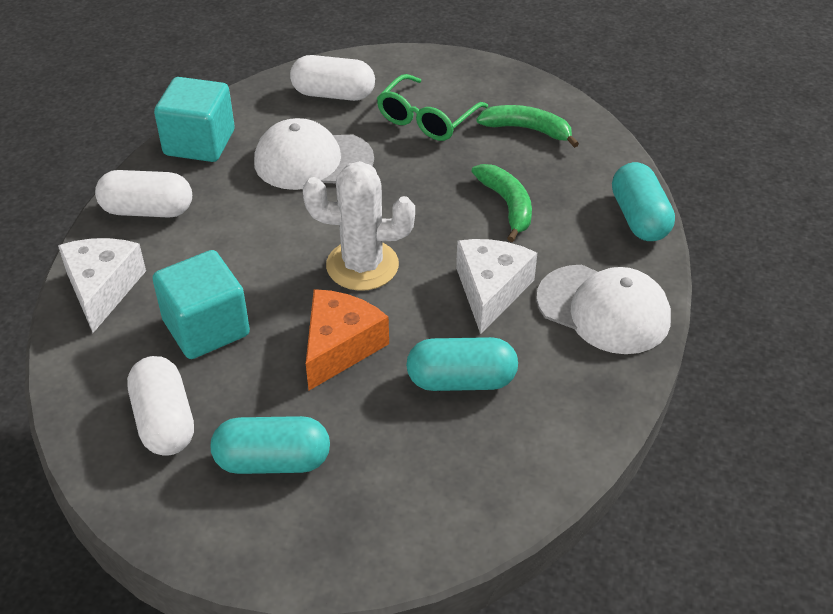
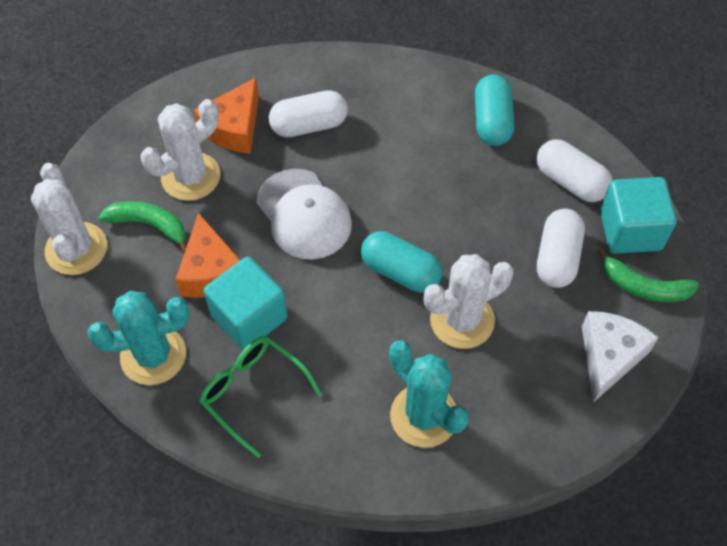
orange cheese: [306,289,389,390] = 1 -> [175,213,240,298] [194,77,259,154] = 2
turquoise cactus: none = 0 -> [88,291,190,385] [389,340,469,448] = 2
turquoise capsule: [211,416,330,474] [406,337,518,391] [612,162,675,241] = 3 -> [361,231,442,293] [475,74,514,146] = 2
white cactus: [303,161,415,291] = 1 -> [31,163,107,275] [141,99,220,201] [424,254,514,349] = 3
white cap: [254,118,374,190] [536,265,671,354] = 2 -> [256,169,352,259] = 1
white cheese: [58,238,146,333] [456,239,537,334] = 2 -> [582,311,659,403] = 1

